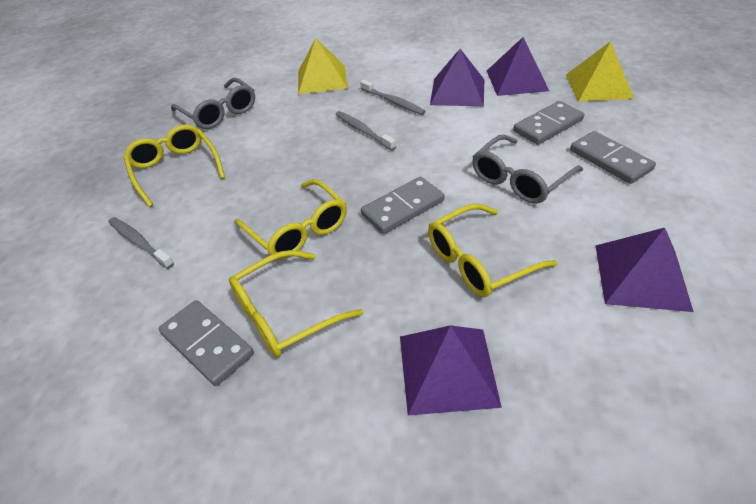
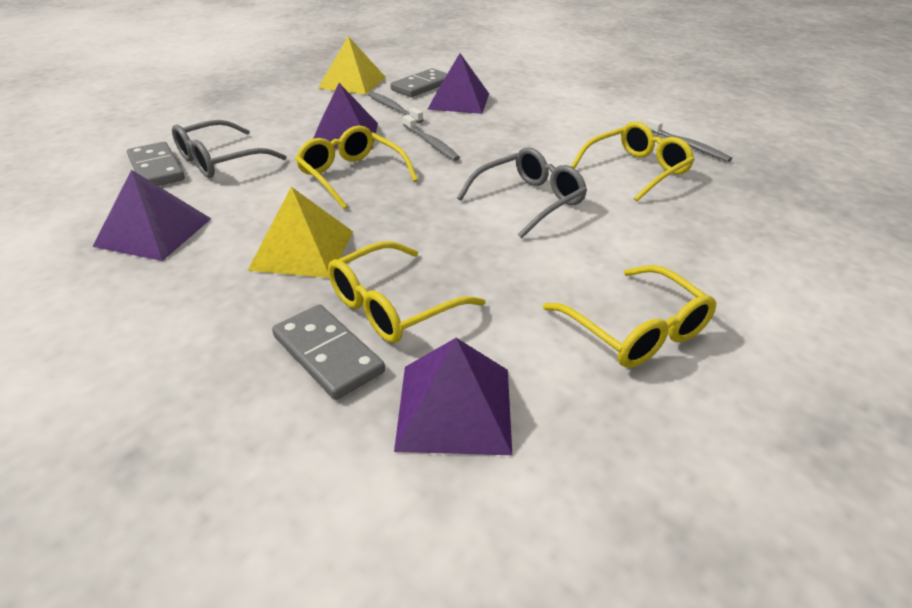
grey domino: [159,300,254,386] [361,177,445,234] [513,101,584,145] [570,131,656,184] = 4 -> [127,142,185,186] [272,304,385,400] [390,68,448,97] = 3

